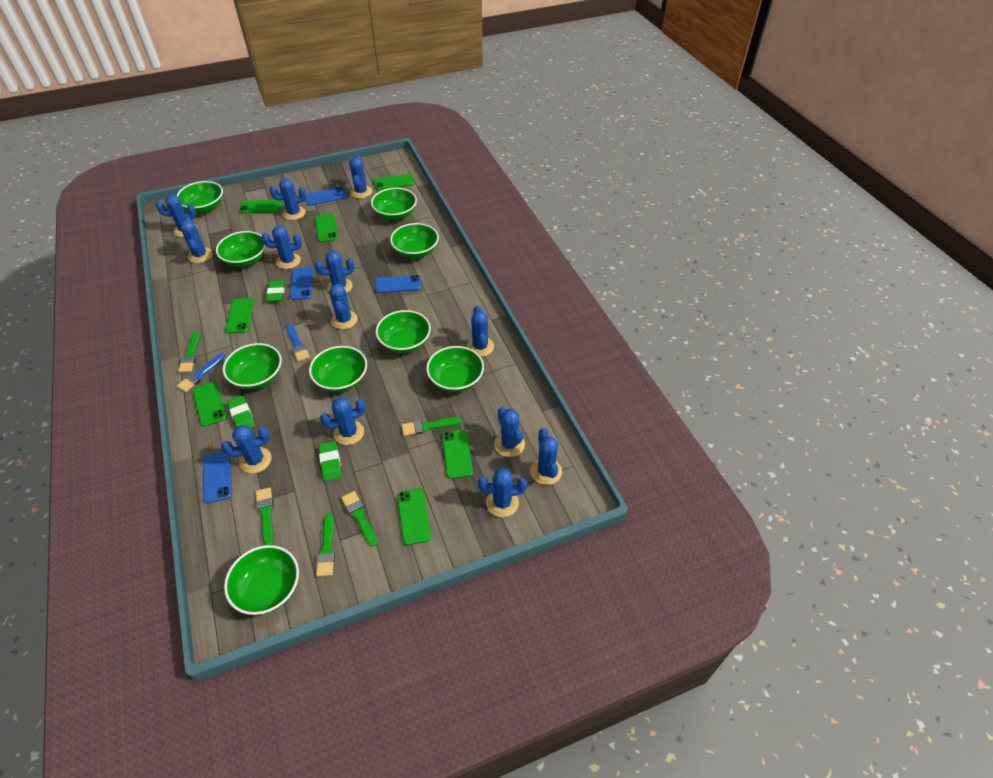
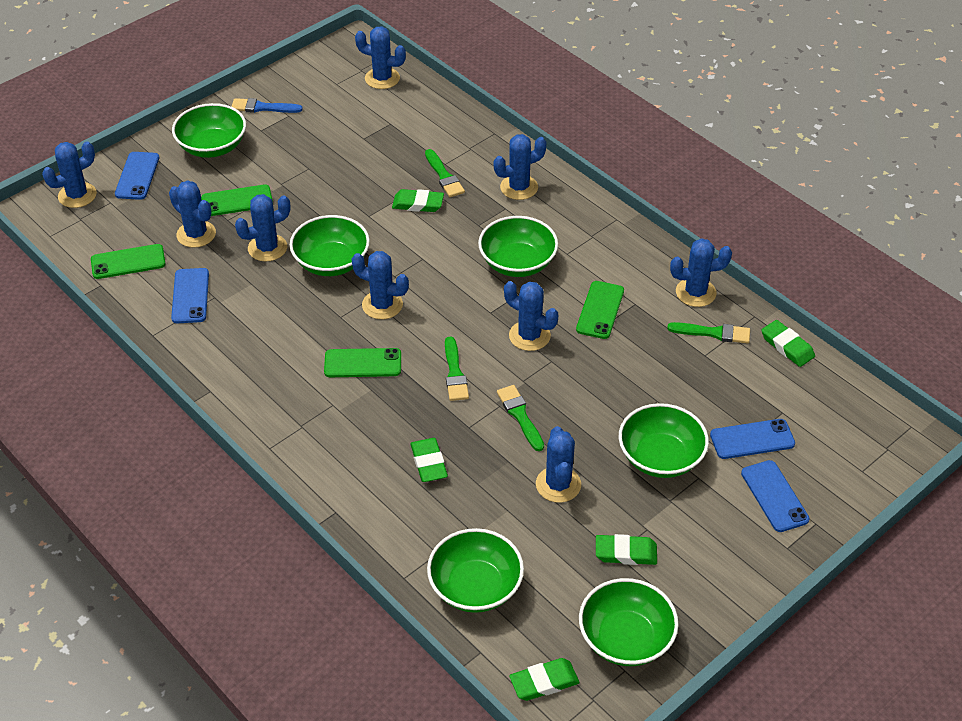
blue brush: [177,353,225,392] [286,324,310,362] = 2 -> [231,98,303,113] = 1
blue cactus: [156,195,197,237] [180,217,213,263] [221,425,271,474] [262,225,302,269] [269,178,307,220] [315,251,355,293] [320,397,366,445] [329,284,358,329] [349,155,372,198] [467,305,494,357] [478,468,528,517] [494,407,525,457] [530,428,562,485] = 13 -> [42,141,97,208] [169,181,216,248] [235,194,290,262] [352,251,409,319] [355,26,406,89] [494,134,547,200] [504,281,558,351] [536,426,581,503] [670,238,732,307] = 9
green bowl: [176,181,223,213] [216,231,266,267] [223,343,282,390] [224,545,299,615] [309,346,367,392] [371,188,417,220] [376,310,431,353] [390,223,439,258] [426,346,484,392] = 9 -> [172,103,246,158] [290,215,370,276] [427,528,524,613] [478,216,558,277] [579,578,679,666] [619,403,709,478] = 6
green brush: [178,332,200,373] [256,487,273,545] [316,514,335,577] [341,491,377,547] [402,417,461,436] = 5 -> [425,149,465,197] [445,337,469,401] [497,385,544,451] [667,322,750,343] = 4
green eraser: [227,396,255,428] [266,280,285,302] [319,441,342,481] = 3 -> [392,189,444,212] [410,438,448,482] [509,658,580,701] [596,534,657,565] [761,320,815,367] = 5
green phone: [193,382,227,427] [225,298,254,334] [239,200,282,213] [315,214,338,242] [374,174,414,190] [397,488,431,545] [442,429,473,479] = 7 -> [91,244,166,279] [201,184,273,216] [324,348,401,377] [576,281,624,339] = 4

